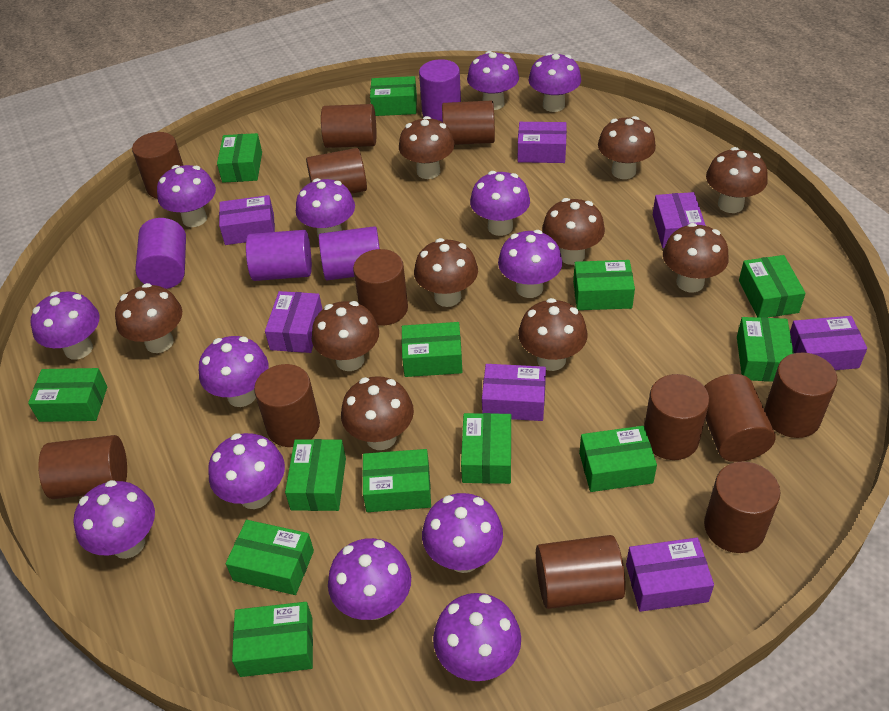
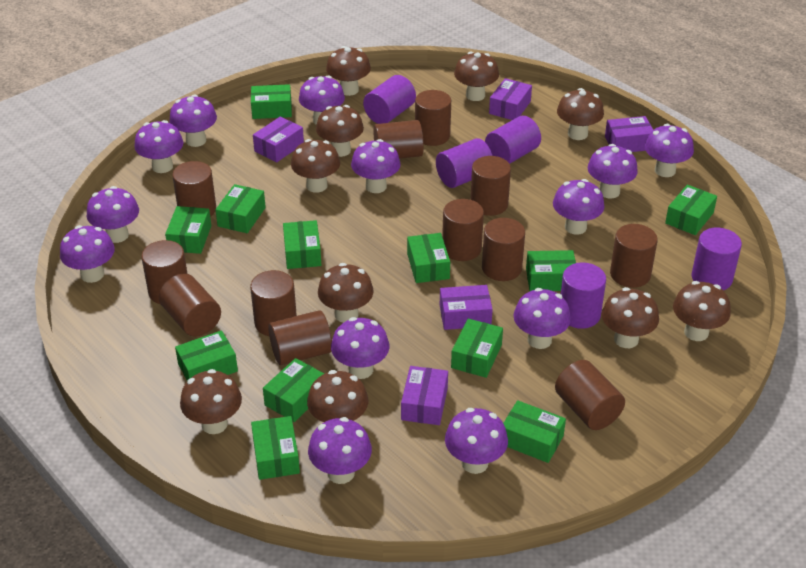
green box: [28,368,107,422] [217,133,262,183] [226,520,314,595] [232,602,313,677] [285,439,346,511] [362,449,431,512] [370,76,417,116] [402,322,463,377] [461,413,511,484] [573,260,635,310] [579,426,657,492] [737,317,794,382] [739,255,806,318] = 13 -> [165,206,212,254] [175,331,238,381] [215,184,266,233] [251,84,292,119] [251,416,300,480] [263,358,324,422] [283,220,321,269] [407,233,450,283] [451,318,503,378] [503,400,566,463] [526,250,576,291] [665,185,717,235] = 12
purple box: [219,195,275,245] [265,291,323,353] [482,364,546,421] [518,122,567,163] [626,538,714,612] [653,192,706,248] [790,316,867,370] = 7 -> [253,117,304,162] [401,366,448,425] [440,285,493,330] [489,78,532,120] [605,116,653,152] = 5
purple cylinder: [135,218,186,289] [246,230,312,281] [319,226,380,280] [419,59,461,122] = 4 -> [363,75,416,124] [436,138,492,188] [485,116,541,164] [561,262,606,329] [692,228,742,290] = 5

